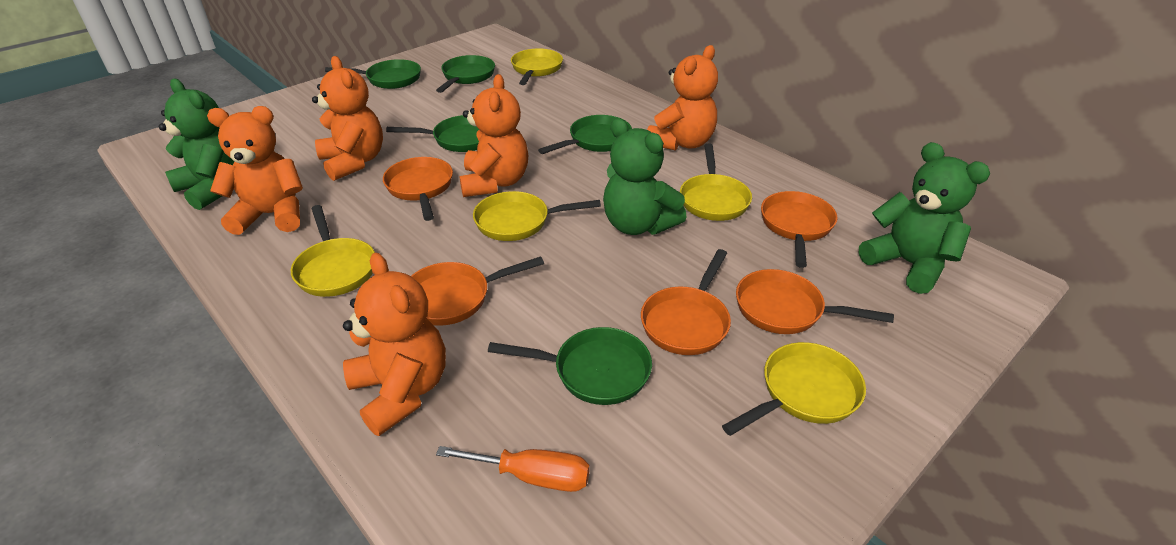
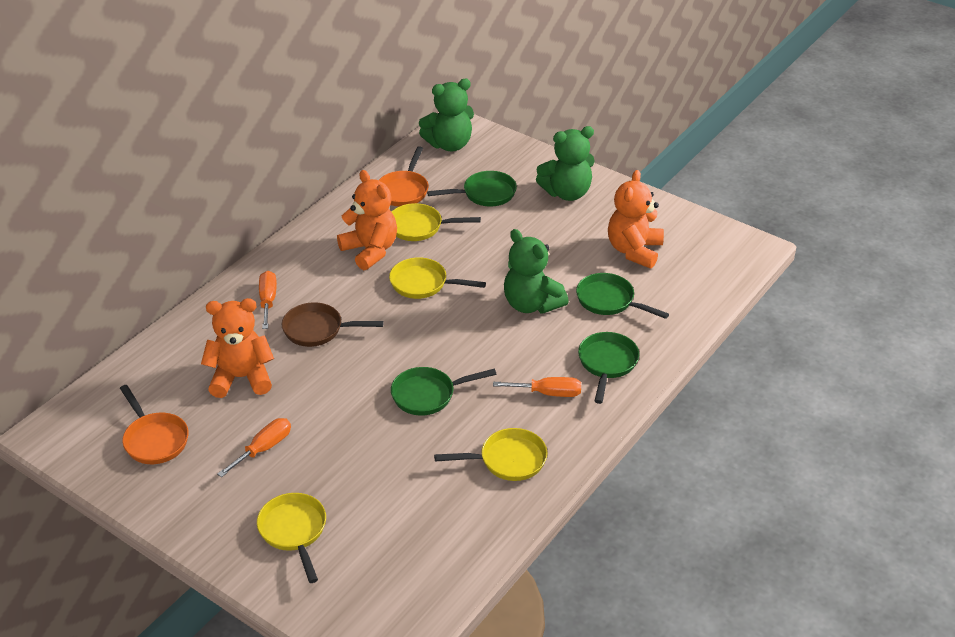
brown pan: none = 0 -> [282,302,384,347] = 1
green pan: [325,59,421,89] [386,115,479,152] [436,55,495,93] [488,327,652,405] [538,115,632,154] = 5 -> [391,367,497,416] [427,171,517,207] [576,273,669,319] [578,332,639,404] = 4
orange pan: [383,157,453,221] [411,256,544,326] [641,249,731,355] [736,269,894,334] [761,191,837,268] = 5 -> [120,385,189,464] [379,146,429,206] = 2
orange screwdriver: [436,446,590,492] = 1 -> [217,418,291,477] [259,271,277,329] [493,377,581,397] = 3
orange teddy bear: [207,106,303,235] [312,56,383,181] [343,252,446,436] [460,74,528,197] [647,45,718,151] = 5 -> [201,298,274,398] [337,170,397,270] [608,170,664,268] = 3
yellow pan: [291,205,375,297] [473,191,601,241] [511,48,563,85] [680,144,752,221] [722,342,866,436] = 5 -> [257,493,326,583] [389,257,486,299] [392,203,481,241] [434,428,547,481] = 4

